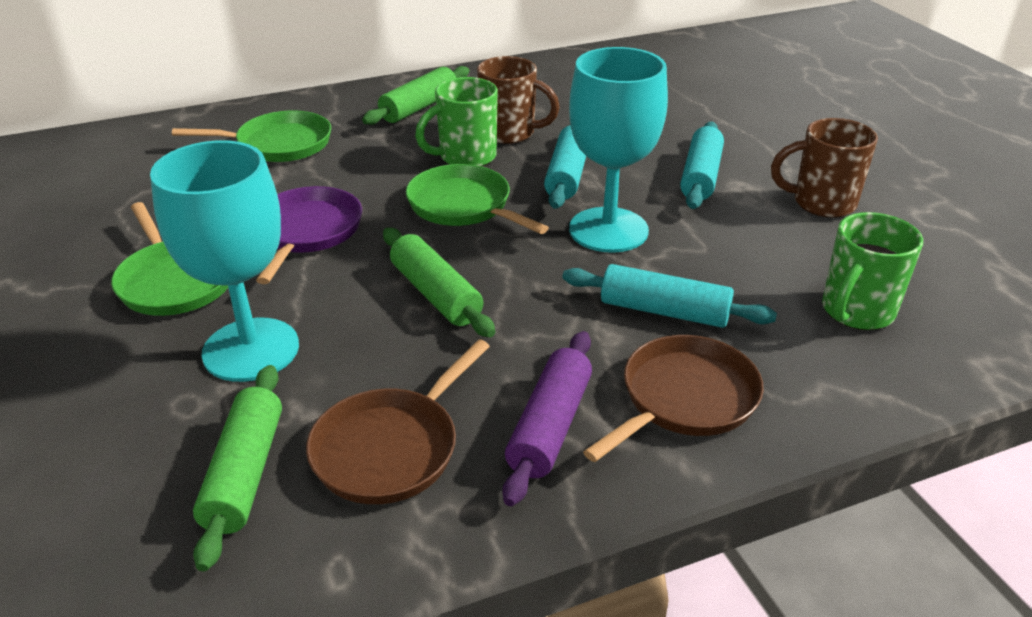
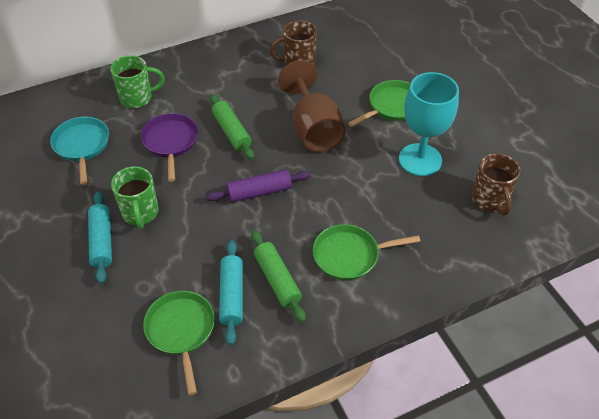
brown goblet: none = 0 -> [278,60,346,152] = 1
brown pan: [306,339,490,504] [583,335,764,462] = 2 -> none = 0
green rolling pin: [193,365,282,572] [362,66,469,125] [383,228,495,337] = 3 -> [210,94,254,160] [251,230,306,323] = 2
turquoise goblet: [150,140,299,382] [569,47,668,253] = 2 -> [399,72,459,176] = 1
turquoise pan: none = 0 -> [50,117,109,185] = 1
turquoise rolling pin: [544,125,586,209] [563,264,777,328] [680,122,724,209] = 3 -> [88,191,112,284] [219,240,243,345] = 2

